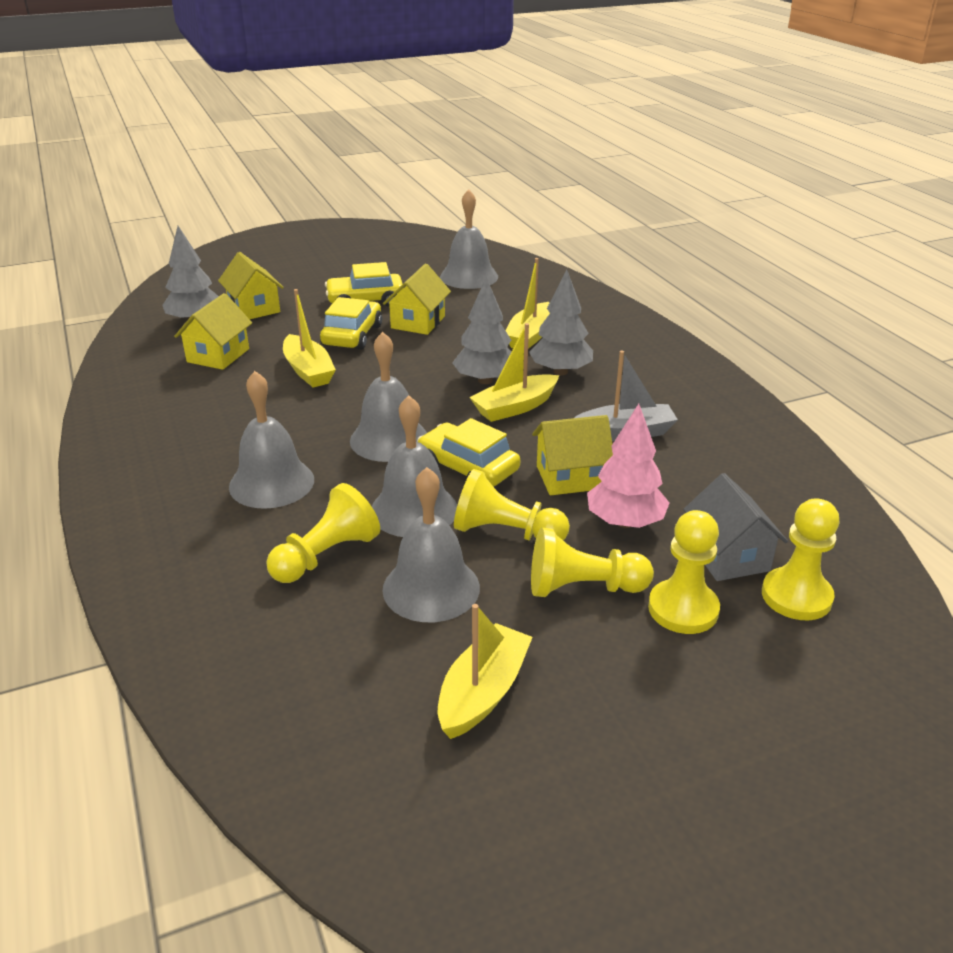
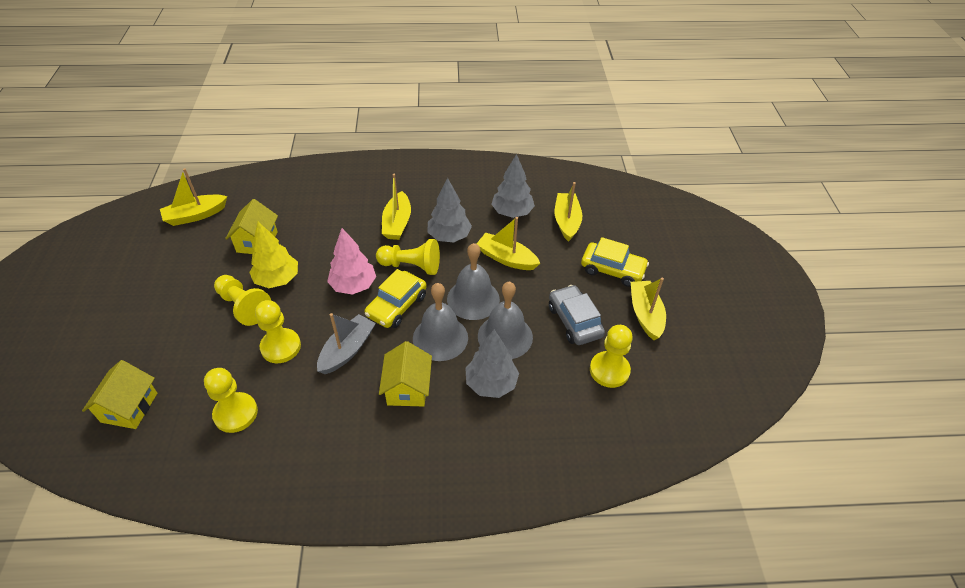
grey bell: [229,371,314,509] [350,332,427,462] [372,395,457,537] [382,467,480,622] [440,189,498,289] = 5 -> [413,283,468,361] [447,243,500,320] [478,282,533,359] = 3
grey car: none = 0 -> [549,285,605,345] = 1
grey house: [683,473,788,581] = 1 -> none = 0
yellow boat: [283,289,336,388] [438,604,532,739] [469,323,559,422] [505,258,550,349] = 4 -> [160,168,227,226] [382,174,411,240] [477,217,540,270] [555,182,582,242] [631,278,666,340] = 5
yellow car: [320,297,382,350] [325,262,404,307] [417,418,520,487] = 3 -> [365,269,427,328] [581,237,649,287] = 2
yellow house: [174,293,252,370] [218,252,284,319] [383,263,451,335] [532,415,613,495] = 4 -> [82,360,157,429] [225,199,278,254] [379,341,432,407] = 3
yellow tree: none = 0 -> [249,222,298,288] = 1

